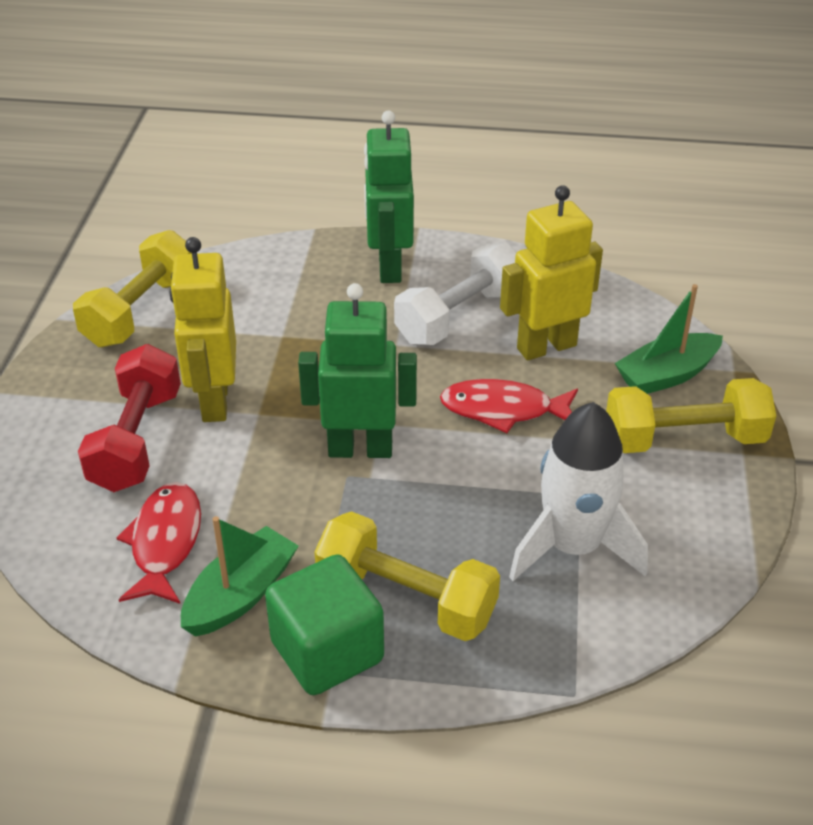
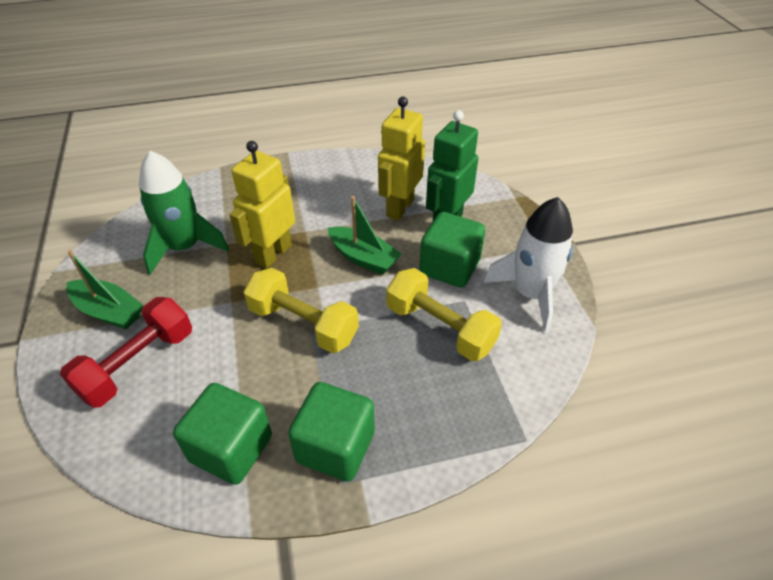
green cube: [265,554,384,695] = 1 -> [173,383,272,485] [288,382,375,482] [419,212,485,288] = 3
green robot: [298,283,417,458] [364,111,414,283] = 2 -> [426,110,478,221] = 1
green rocket: none = 0 -> [139,151,229,275] = 1
red fish: [116,482,201,604] [440,379,578,433] = 2 -> none = 0
white dumbbell: [394,242,516,345] = 1 -> none = 0
yellow dumbbell: [73,230,192,347] [315,511,500,641] [606,378,776,453] = 3 -> [243,268,359,353] [386,268,502,361] = 2

